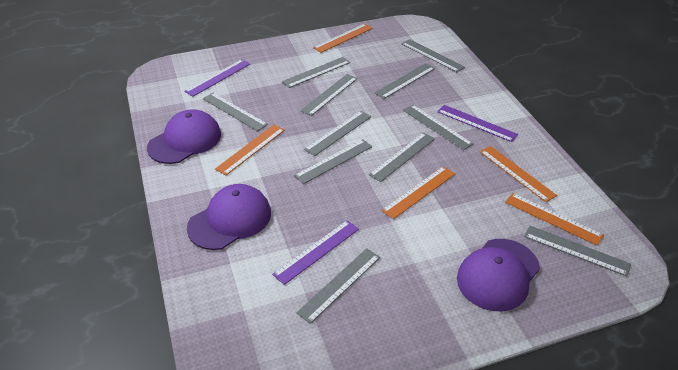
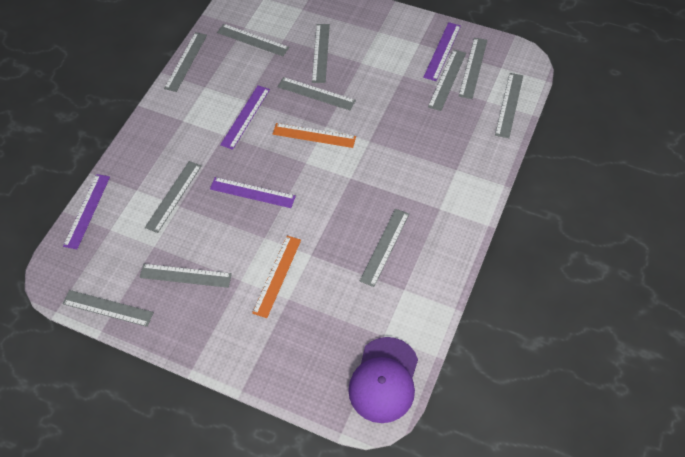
orange ruler: [215,125,285,175] [313,24,373,53] [381,166,455,219] [480,146,557,202] [505,193,604,246] = 5 -> [252,236,301,318] [273,123,356,148] = 2
purple cap: [147,109,221,164] [187,184,271,250] [457,239,540,311] = 3 -> [348,337,418,423] = 1
purple ruler: [184,59,250,97] [272,220,359,285] [437,105,518,142] = 3 -> [63,174,110,249] [210,177,296,208] [220,85,270,150] [423,22,461,81] = 4

